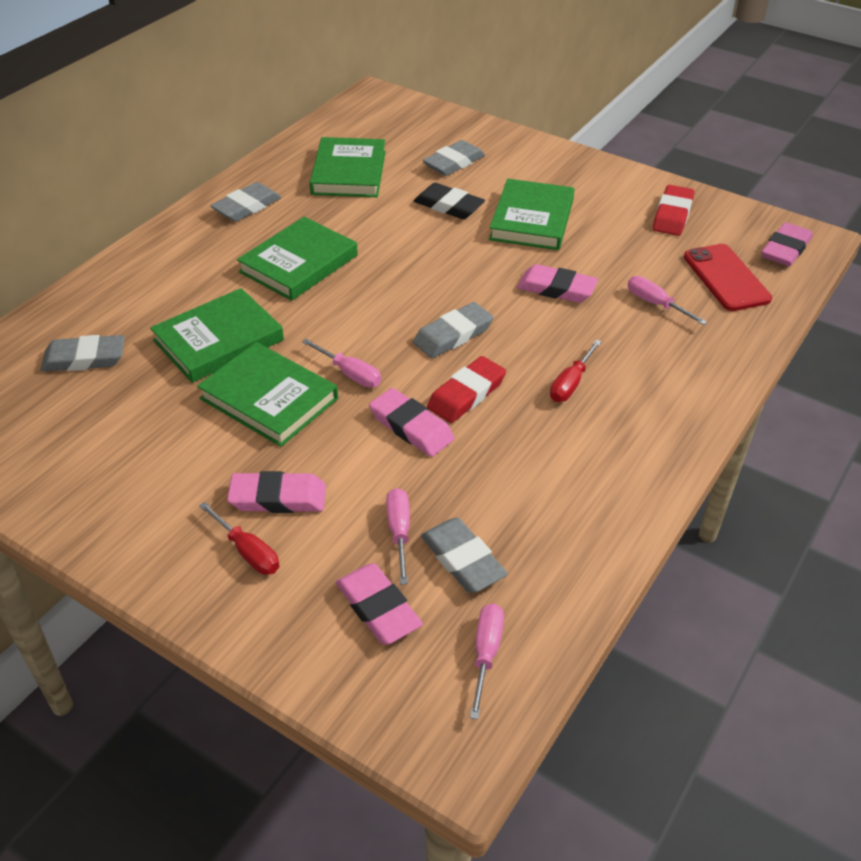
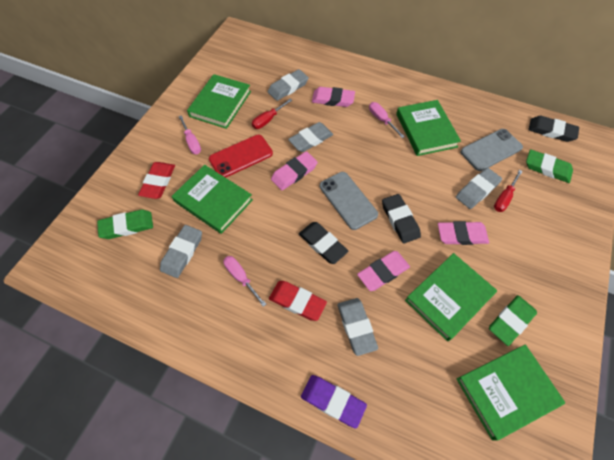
black eraser: [414,183,485,219] = 1 -> [299,222,348,264] [382,194,421,244] [528,116,579,142] = 3
green eraser: none = 0 -> [97,210,153,239] [489,295,537,346] [526,149,573,183] = 3
grey phone: none = 0 -> [320,172,378,230] [460,129,523,171] = 2
pink eraser: [227,471,326,513] [336,563,423,644] [369,388,455,457] [517,264,598,303] [761,222,813,266] = 5 -> [271,151,318,190] [312,87,355,107] [357,251,410,291] [438,221,489,245] = 4
pink screwdriver: [302,339,381,388] [386,488,410,584] [470,604,504,719] [628,276,707,325] = 4 -> [178,115,201,154] [223,256,266,307] [369,102,405,138] = 3
purple eraser: none = 0 -> [301,375,367,429] = 1

